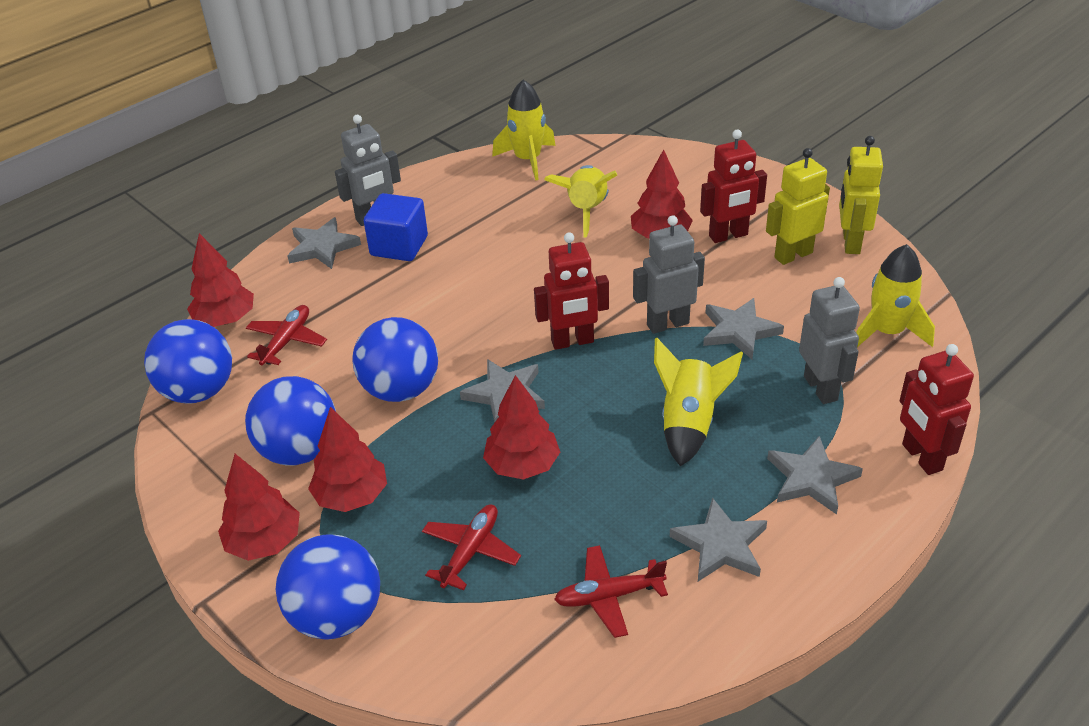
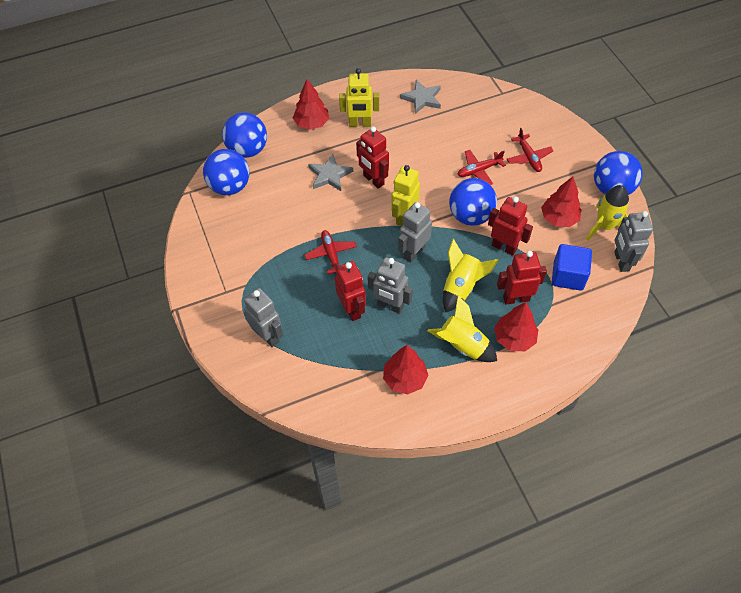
grey robot: [335,115,401,226] [633,215,705,334] [799,277,860,404] = 3 -> [244,288,283,347] [368,257,413,314] [398,202,432,263] [614,211,653,272] = 4
grey star: [287,217,361,269] [460,359,545,422] [670,497,767,582] [703,298,784,359] [767,436,863,515] = 5 -> [308,154,353,191] [400,80,441,114] = 2
red robot: [534,233,609,350] [700,130,767,243] [899,344,974,475] = 3 -> [335,261,366,321] [356,126,389,189] [488,196,533,256] [497,251,547,305] = 4
red tree: [187,233,254,327] [218,454,300,561] [308,407,387,512] [483,375,560,480] [631,149,693,238] = 5 -> [293,79,329,130] [383,345,428,394] [494,302,538,351] [541,177,582,227] = 4
yellow rocket: [492,80,556,181] [544,165,617,238] [654,338,743,467] [856,244,935,347] = 4 -> [427,296,497,362] [443,239,498,312] [586,185,629,241] = 3

